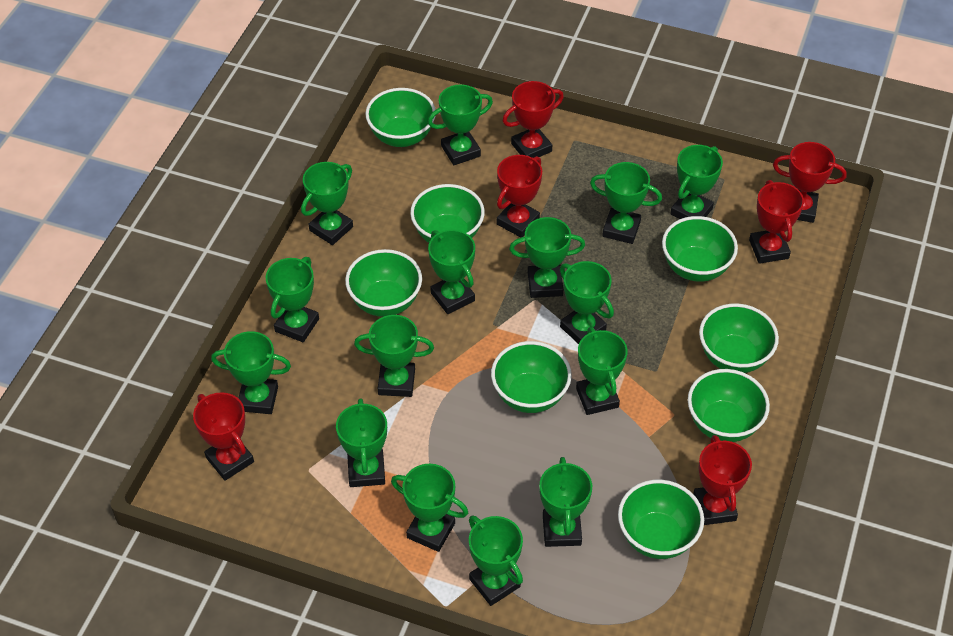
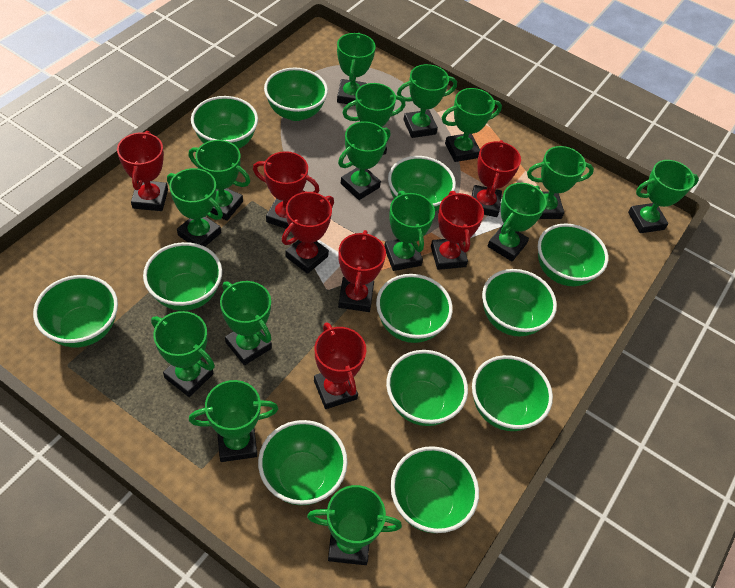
green bowl: [345,249,422,317] [365,88,436,147] [410,184,485,243] [491,341,572,413] [618,480,704,559] [662,216,738,282] [688,369,770,442] [699,303,779,373] = 8 -> [33,275,118,347] [143,242,222,311] [191,96,258,149] [258,420,347,505] [264,68,328,121] [376,274,453,343] [386,350,468,426] [388,156,456,212] [391,446,479,533] [472,355,553,431] [482,269,557,336] [538,223,608,286] = 12
red trophy: [193,392,254,481] [497,155,542,238] [502,81,564,158] [693,435,752,525] [749,180,804,264] [773,142,847,223] = 6 -> [117,131,168,211] [253,151,320,229] [282,192,334,274] [314,322,366,409] [338,230,386,312] [431,191,484,270] [472,140,521,217] = 7

